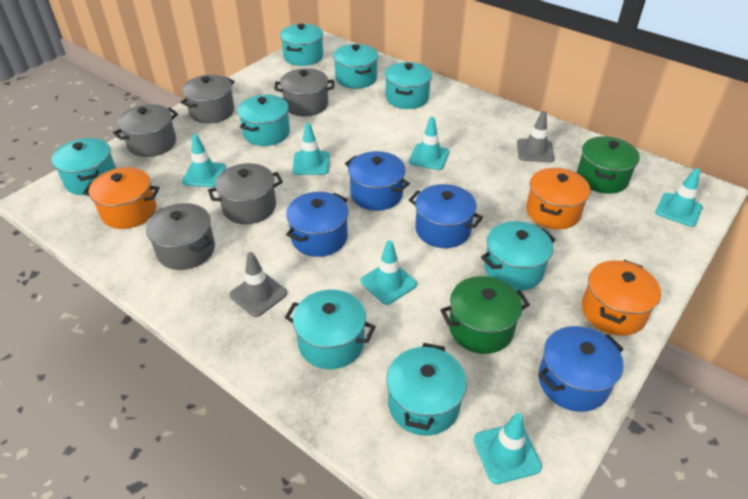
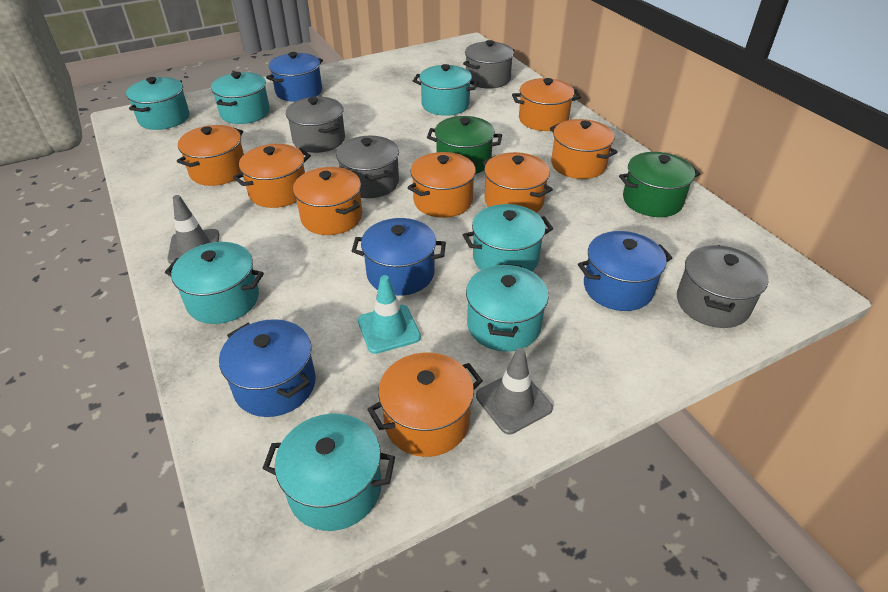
grey pot: [113,104,178,157] [146,203,215,270] [180,75,235,123] [208,163,283,224] [274,68,334,116] = 5 -> [286,97,345,153] [336,136,399,198] [463,40,514,89] [677,245,769,328] = 4
orange pot: [83,167,160,229] [526,168,590,229] [582,260,661,336] = 3 -> [177,125,244,186] [233,144,311,208] [293,167,362,235] [367,352,483,457] [407,152,477,218] [482,152,553,213] [512,78,581,131] [550,119,618,179] = 8
turquoise pot: [52,138,116,195] [237,95,290,146] [280,24,323,66] [285,290,376,369] [333,44,378,89] [385,62,432,109] [386,343,467,436] [481,221,556,291] = 8 -> [126,77,190,130] [165,242,264,324] [211,72,270,124] [262,414,395,531] [413,64,479,116] [463,204,553,271] [466,264,549,352] = 7
turquoise traffic cone: [182,134,226,187] [292,123,329,175] [361,240,417,305] [409,117,449,170] [474,413,542,484] [655,168,703,227] = 6 -> [358,275,421,354] = 1

